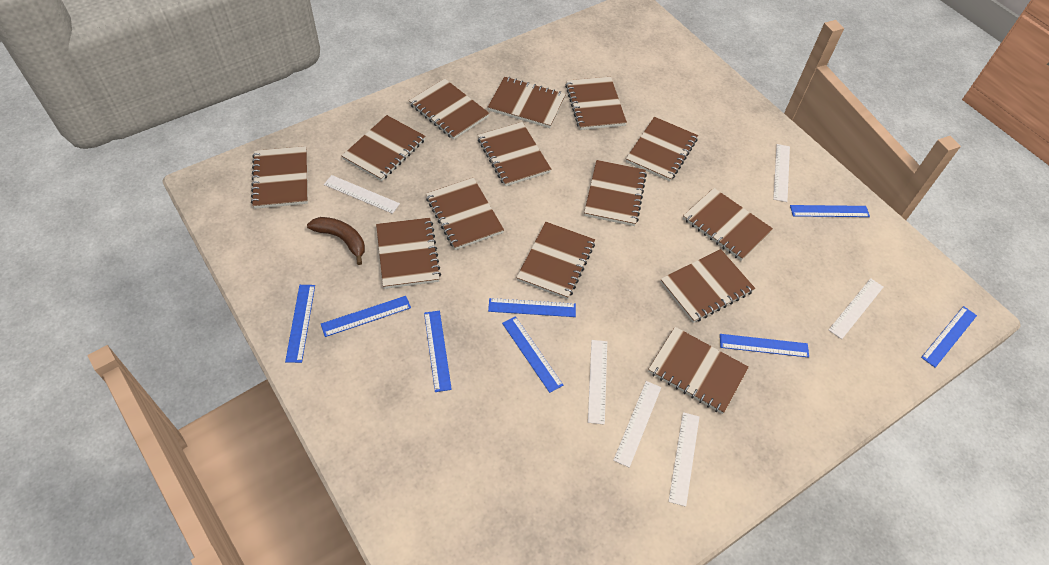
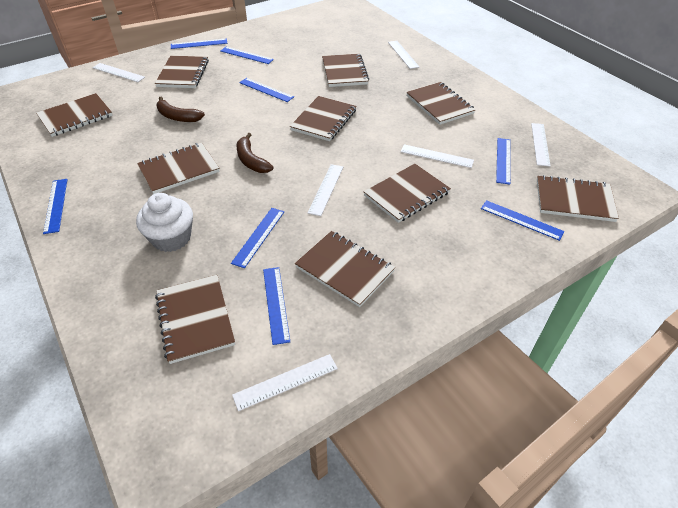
brown banana: [307,217,365,265] = 1 -> [157,97,205,122] [237,133,273,173] = 2
brown notebook: [251,146,308,209] [342,115,426,181] [376,218,441,289] [409,79,490,140] [426,178,504,250] [478,122,551,186] [488,77,566,128] [516,222,595,299] [565,77,627,130] [584,160,647,226] [626,117,698,181] [648,327,749,414] [660,249,755,323] [683,188,773,261] = 14 -> [36,93,113,137] [137,143,220,194] [155,56,209,88] [155,275,235,364] [290,96,357,141] [295,231,395,307] [322,54,369,87] [364,164,451,223] [406,82,475,125] [537,175,619,222] = 10
white cupcake: none = 0 -> [136,193,193,252] = 1

